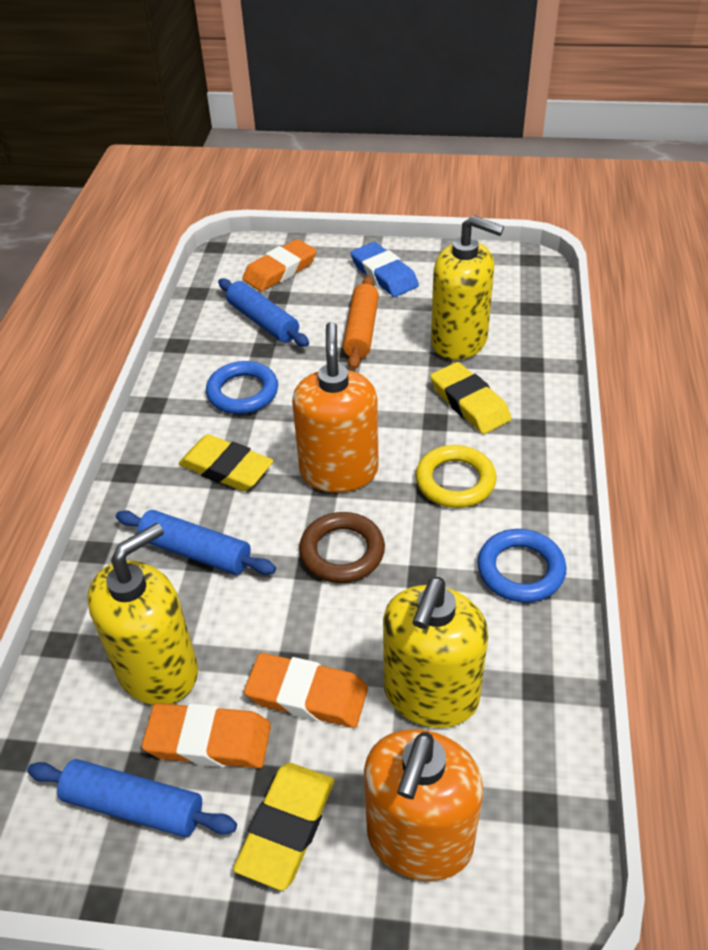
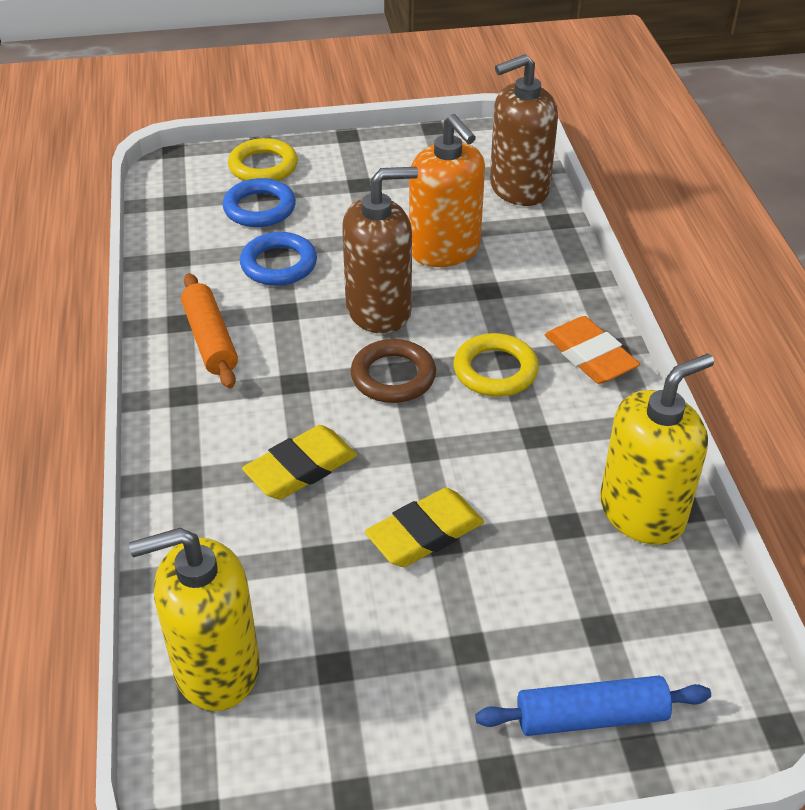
blue eraser: [351,242,419,297] = 1 -> none = 0
blue rolling pin: [27,759,237,837] [116,510,276,575] [218,278,309,347] = 3 -> [475,676,711,736] = 1
brown soap dispenser: none = 0 -> [342,167,418,334] [490,54,558,206] = 2
orange eraser: [142,703,271,768] [242,239,317,292] [244,653,368,728] = 3 -> [545,316,640,384] = 1
orange soap dispenser: [292,322,379,493] [364,729,483,881] = 2 -> [409,114,485,267] = 1
yellow eraser: [179,434,274,491] [233,763,334,891] [430,362,511,434] = 3 -> [242,425,357,500] [365,488,484,567] = 2
yellow ring: [416,445,496,508] = 1 -> [228,138,298,181] [453,333,539,397] = 2
yellow soap dispenser: [87,523,198,705] [383,577,488,728] [431,215,504,360] = 3 -> [129,528,260,711] [600,353,714,545] = 2

